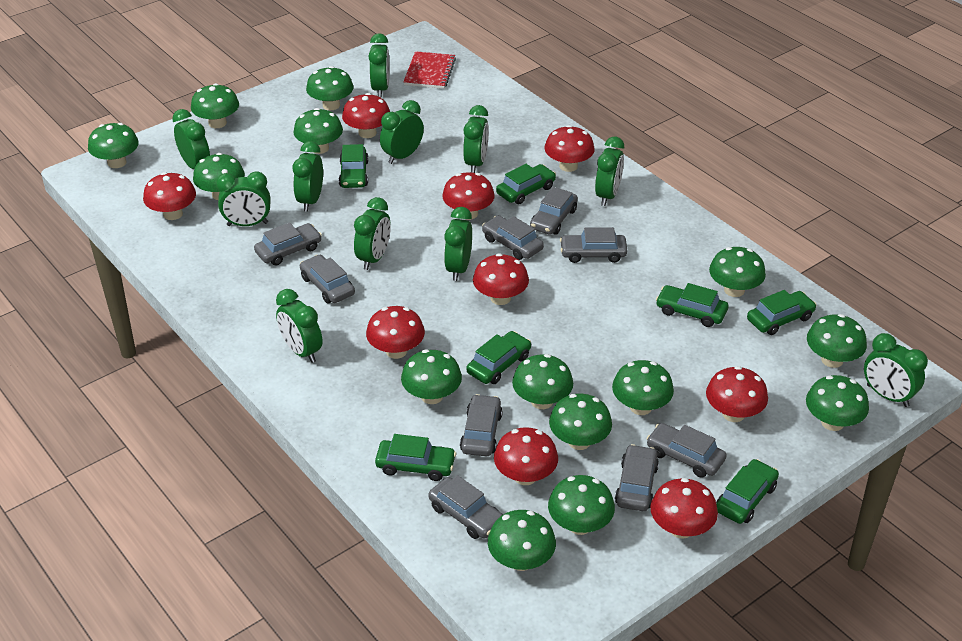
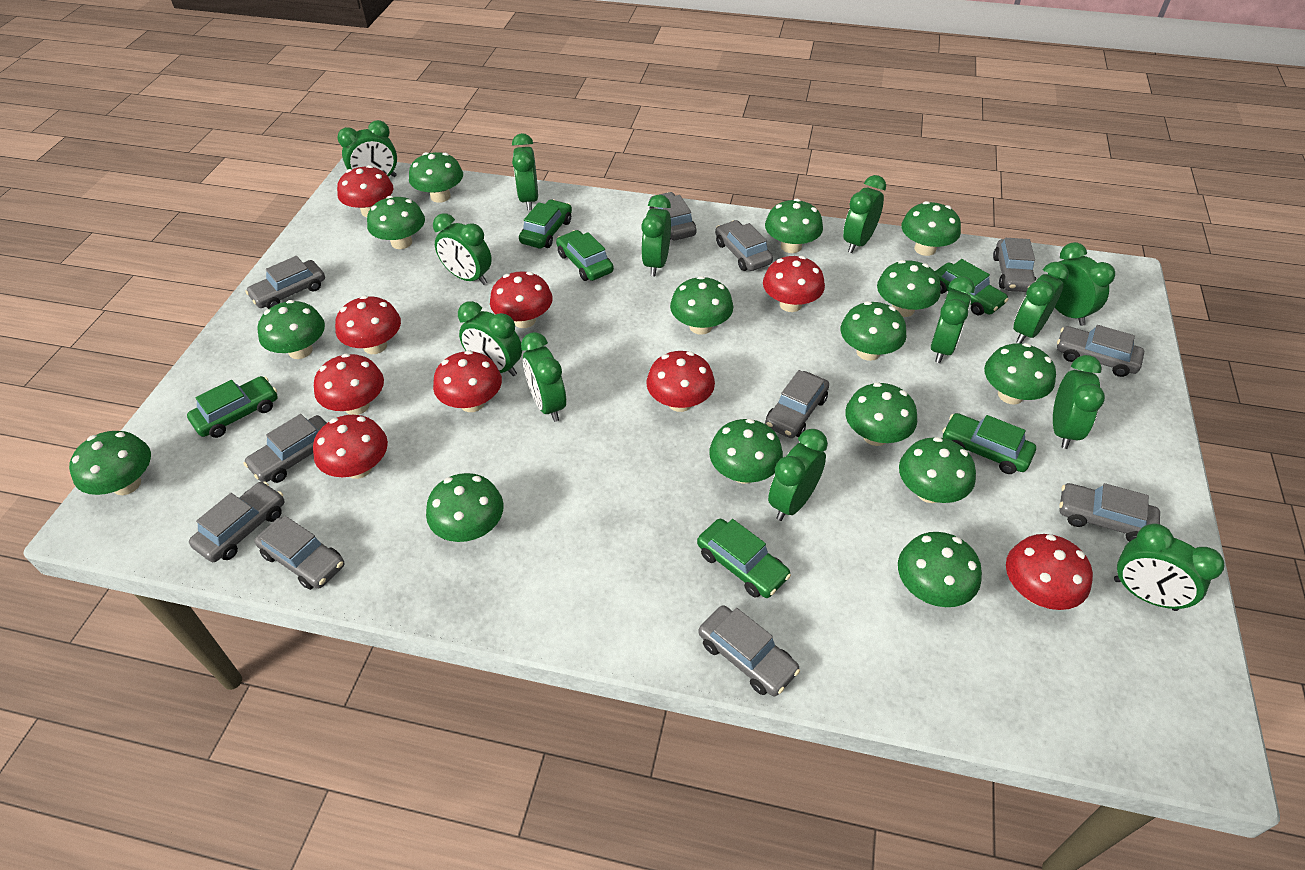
green car: [339,144,369,188] [375,434,456,481] [466,331,531,384] [496,164,556,204] [656,283,728,327] [716,459,779,524] [747,290,817,335] = 7 -> [187,376,278,438] [519,199,572,248] [556,230,614,281] [697,519,791,598] [935,259,1008,315] [942,413,1036,474] = 6
green clock: [172,109,210,169] [216,171,270,226] [276,289,323,363] [293,141,323,212] [354,197,391,270] [368,33,390,98] [380,100,424,164] [444,207,472,281] [463,105,489,173] [595,137,624,206] [864,333,928,407] = 11 -> [337,120,397,177] [433,213,492,285] [458,301,522,376] [512,133,538,210] [521,332,566,422] [641,195,671,276] [768,429,828,521] [843,175,886,253] [931,276,975,363] [1013,262,1069,343] [1048,242,1115,326] [1053,355,1105,449] [1114,524,1224,611] = 13
green mushroom: [88,123,139,168] [191,83,239,128] [193,153,245,200] [294,108,343,154] [306,66,354,110] [401,349,462,404] [488,510,556,571] [512,354,573,409] [548,475,615,535] [549,394,612,450] [612,360,674,415] [709,247,766,297] [806,375,869,431] [807,314,867,368] = 14 -> [69,431,151,495] [257,300,325,359] [367,196,425,249] [409,152,463,203] [426,473,504,542] [670,276,733,335] [709,419,783,484] [765,199,823,253] [841,301,907,361] [845,382,917,446] [877,260,941,317] [898,532,982,607] [899,437,976,503] [901,201,961,256] [984,343,1056,405] = 15
grey car: [254,222,322,266] [300,255,355,303] [428,475,503,539] [460,394,503,456] [482,215,544,260] [530,187,578,235] [560,227,627,263] [615,444,659,511] [646,423,727,478] = 9 -> [189,481,285,562] [244,414,327,483] [245,256,325,309] [254,516,344,590] [649,192,696,240] [698,605,800,696] [715,220,773,271] [765,370,829,438] [993,238,1036,292] [1057,325,1144,377] [1059,483,1160,542] = 11
red notebook: [403,51,456,89] = 1 -> none = 0

